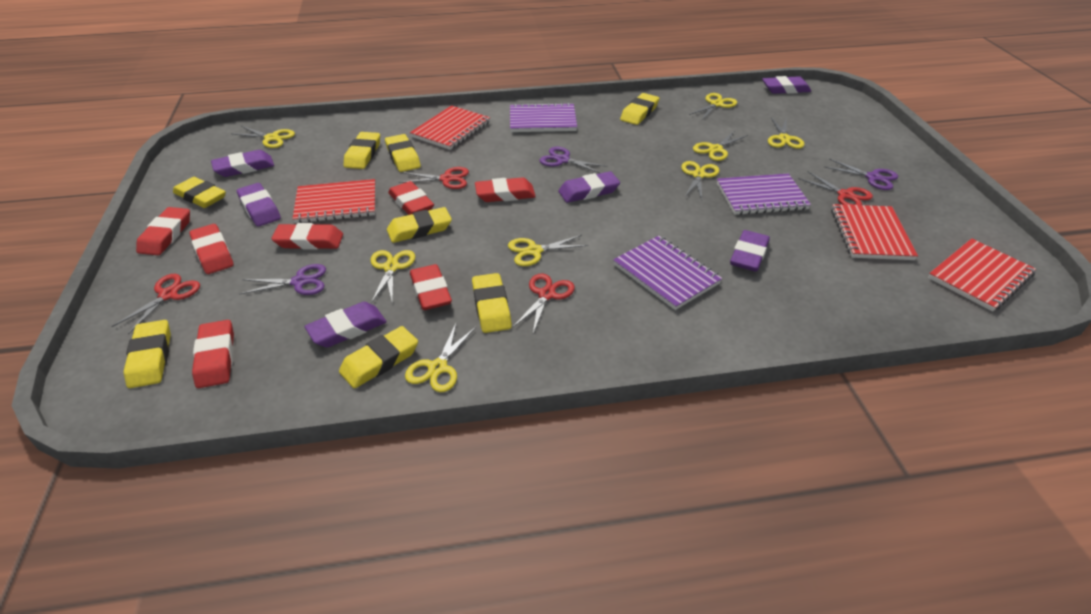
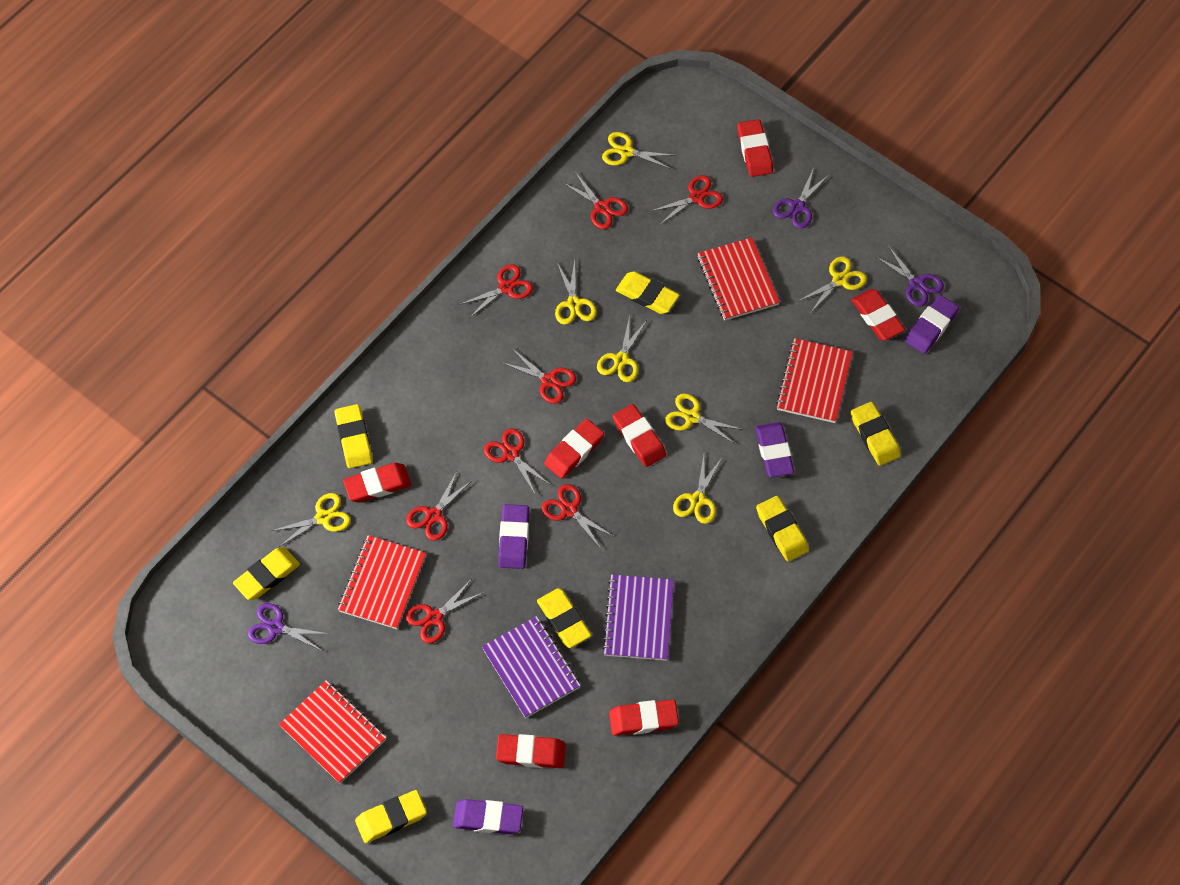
purple eraser: [211,150,274,177] [237,183,281,227] [305,302,386,347] [558,171,620,203] [730,230,770,272] [762,76,811,94] = 6 -> [453,799,523,834] [498,504,529,569] [755,422,794,477] [905,295,959,354] = 4
purple notebook: [510,102,577,132] [613,236,722,310] [717,173,811,215] = 3 -> [482,616,581,718] [602,575,674,661] = 2
red scissors: [111,274,200,335] [399,167,469,189] [513,274,575,333] [798,172,873,205] = 4 -> [406,472,473,541] [406,580,484,643] [459,264,533,318] [484,428,549,494] [501,350,576,404] [541,484,615,549] [562,172,628,229] [651,175,723,225] = 8
yellow eraser: [124,320,171,388] [173,177,226,208] [339,326,418,388] [344,132,380,169] [385,134,421,172] [387,207,452,243] [472,273,512,333] [620,93,659,125] = 8 -> [233,547,300,600] [335,404,373,468] [355,790,427,843] [537,588,592,648] [616,271,679,314] [756,496,809,562] [851,402,901,466] = 7
yellow scissors: [231,126,295,148] [371,250,415,304] [405,323,476,392] [508,235,588,266] [681,161,719,200] [689,93,737,120] [693,131,748,161] [768,118,805,149] = 8 -> [272,493,351,547] [555,260,597,325] [597,316,647,382] [602,132,674,169] [665,393,744,444] [673,455,722,524] [798,256,867,312] = 7

